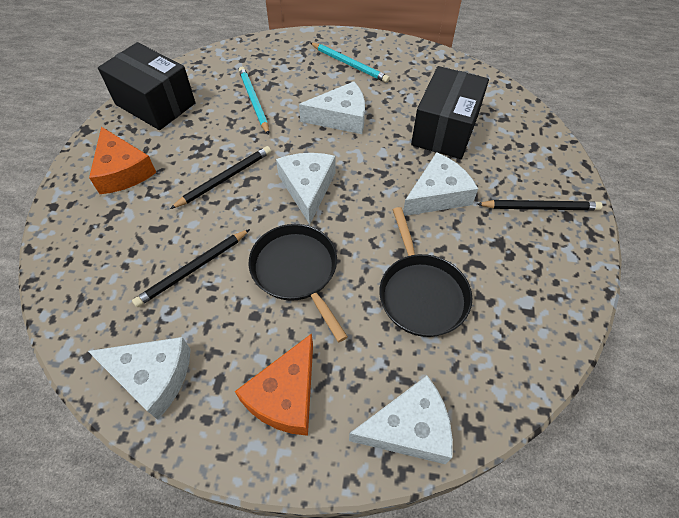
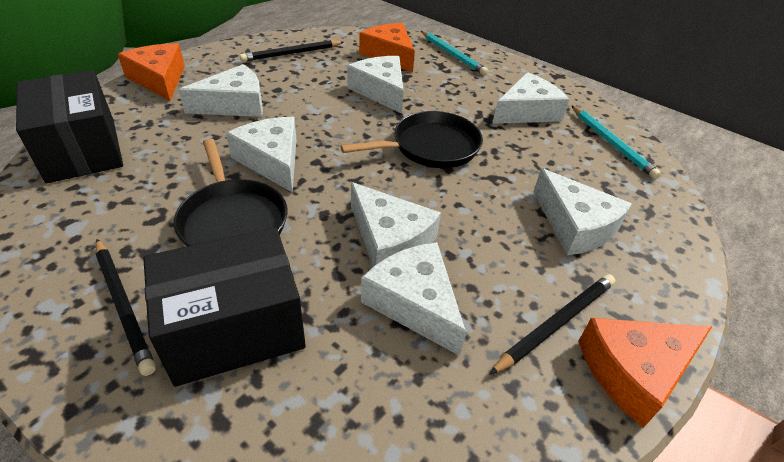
orange cheese: [89,127,156,194] [235,333,313,436] = 2 -> [118,43,185,101] [359,23,415,72] [578,318,712,428] = 3
white cheese: [88,337,191,420] [276,153,336,224] [299,81,365,134] [349,376,453,464] [403,152,478,216] = 5 -> [178,64,263,117] [226,117,297,192] [347,56,404,114] [351,182,441,266] [361,242,466,356] [492,72,569,124] [534,168,632,255] = 7

